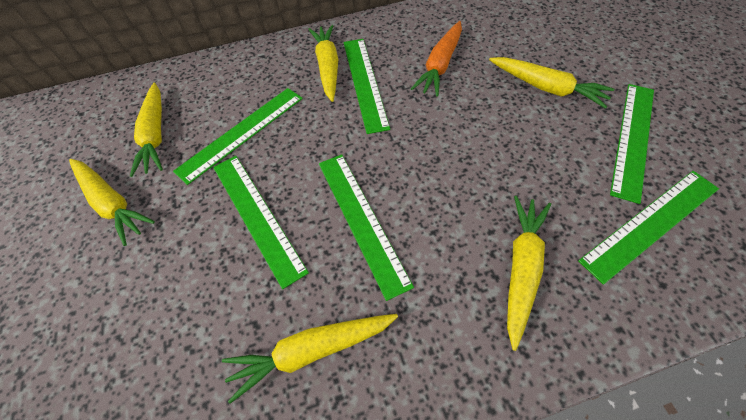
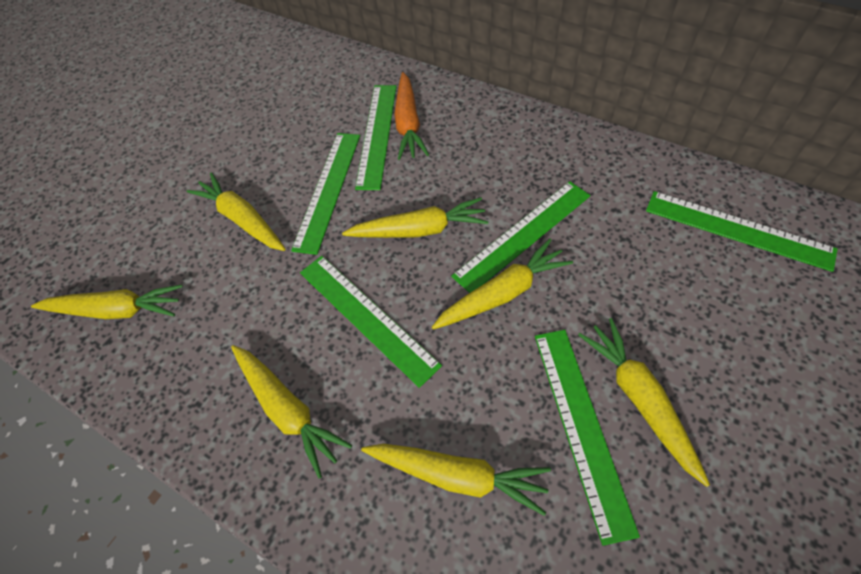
yellow carrot: [69,159,155,246] [130,83,163,177] [222,314,398,403] [308,25,338,102] [489,57,615,109] [507,196,551,351] = 6 -> [31,284,183,319] [187,173,286,251] [231,345,352,479] [342,197,488,238] [361,444,551,516] [432,239,573,330] [578,318,710,487] = 7

